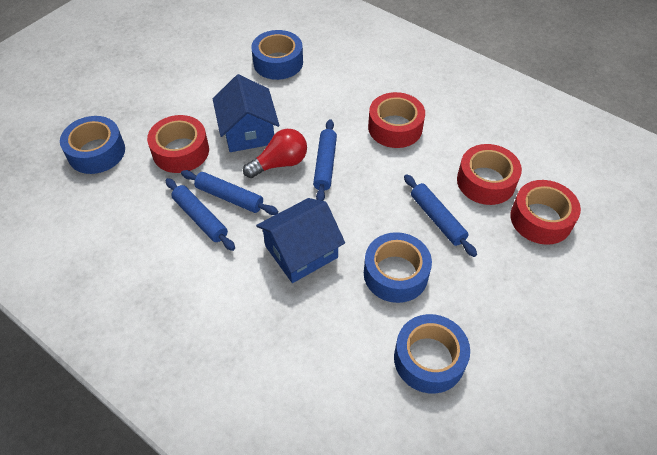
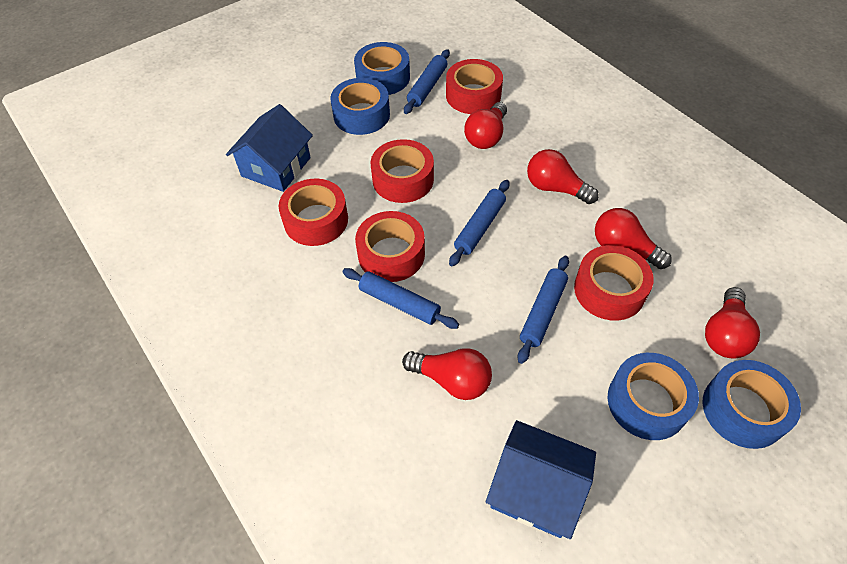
red light bulb: [243,129,307,178] = 1 -> [402,348,492,400] [464,102,507,149] [527,149,599,204] [595,208,672,269] [705,287,760,359] = 5
red tape: [147,115,209,173] [368,92,425,148] [457,144,522,205] [510,180,581,245] = 4 -> [279,179,348,246] [355,211,425,282] [370,139,434,203] [446,59,503,114] [574,245,654,321] = 5

